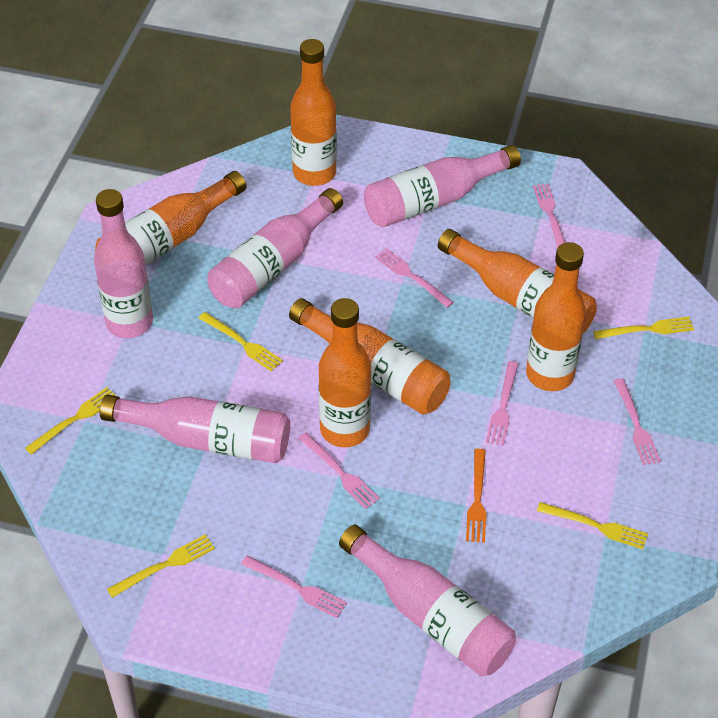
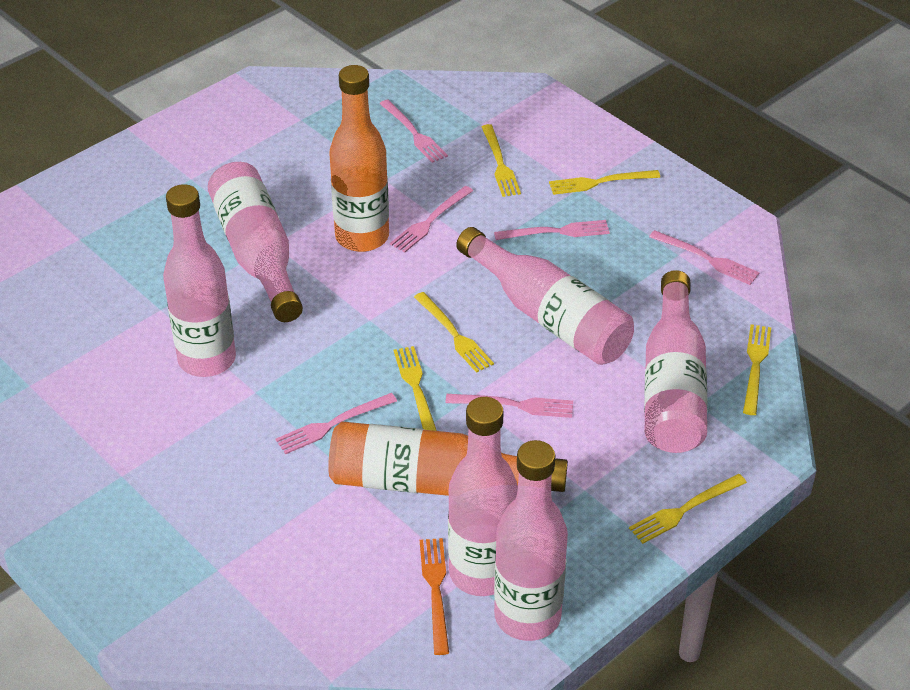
orange bottle: [95,171,246,266] [289,298,451,415] [290,39,337,186] [319,298,371,447] [438,229,597,334] [526,242,586,391] = 6 -> [328,421,568,496] [329,65,389,252] = 2
pink bottle: [94,189,153,338] [100,395,290,463] [207,188,343,308] [339,525,516,676] [364,145,521,227] = 5 -> [163,184,236,377] [208,162,303,322] [448,397,518,596] [456,227,634,365] [494,440,568,641] [644,270,708,453] = 6
yellow fork: [25,387,115,455] [107,534,215,598] [199,312,283,372] [537,502,648,549] [593,317,694,339] = 5 -> [394,346,437,431] [414,292,494,373] [482,124,521,197] [549,170,660,195] [629,474,747,544] [743,324,771,415] = 6

